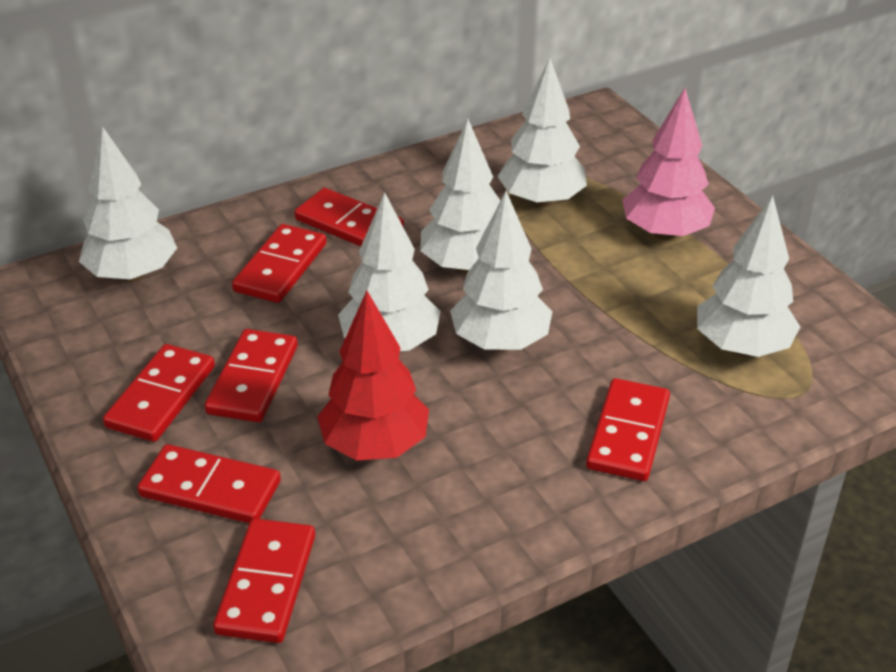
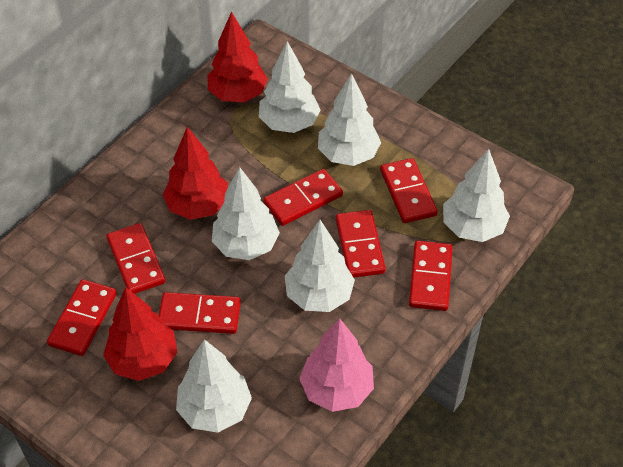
red tree: [317,291,429,461] = 1 -> [103,287,177,381] [163,127,228,220] [207,11,268,103] = 3

